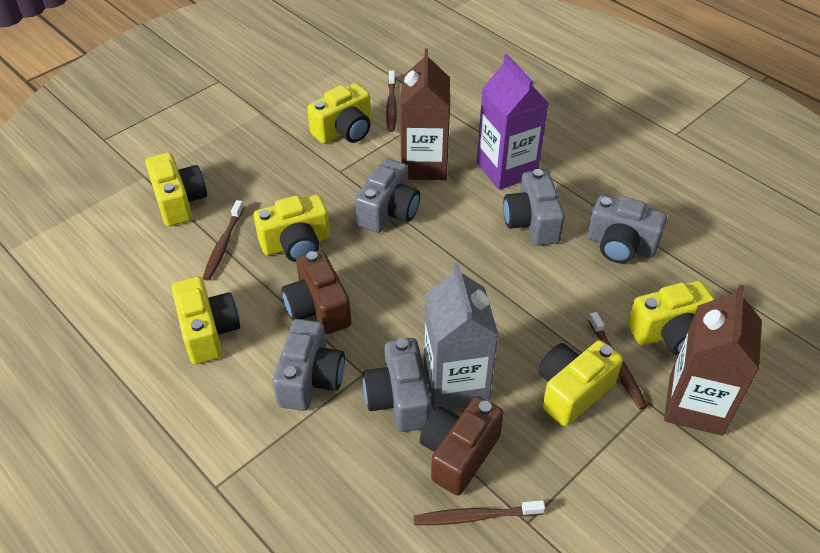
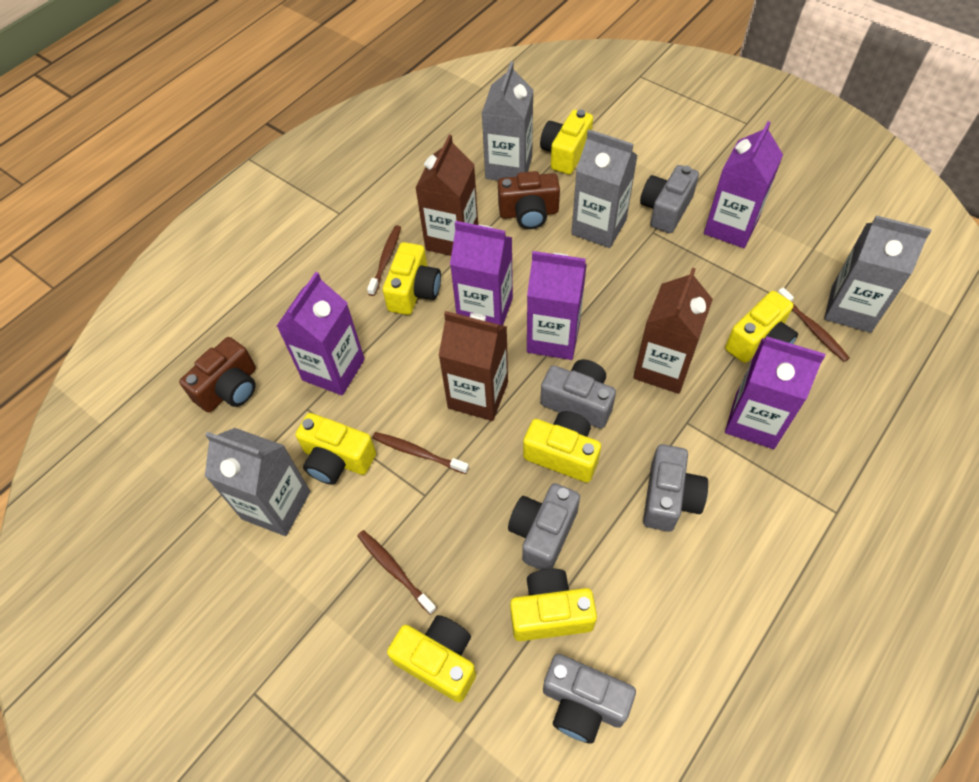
brown carton: [400,48,450,180] [664,284,762,436] = 2 -> [415,135,478,256] [438,311,508,421] [633,268,713,394] = 3
grey carton: [424,263,499,410] = 1 -> [205,428,310,536] [481,61,534,181] [571,130,638,248] [824,216,932,333] = 4
purple carton: [477,54,549,190] = 1 -> [277,272,365,395] [450,221,513,325] [527,251,587,360] [704,121,783,248] [725,336,825,449] = 5
yellow camera: [145,152,207,226] [172,277,240,364] [254,195,330,262] [307,83,371,144] [538,340,623,427] [627,281,715,355] = 6 -> [295,413,376,485] [383,242,441,315] [387,615,476,702] [510,569,597,641] [523,411,601,483] [540,110,593,174] [725,291,798,363] = 7

